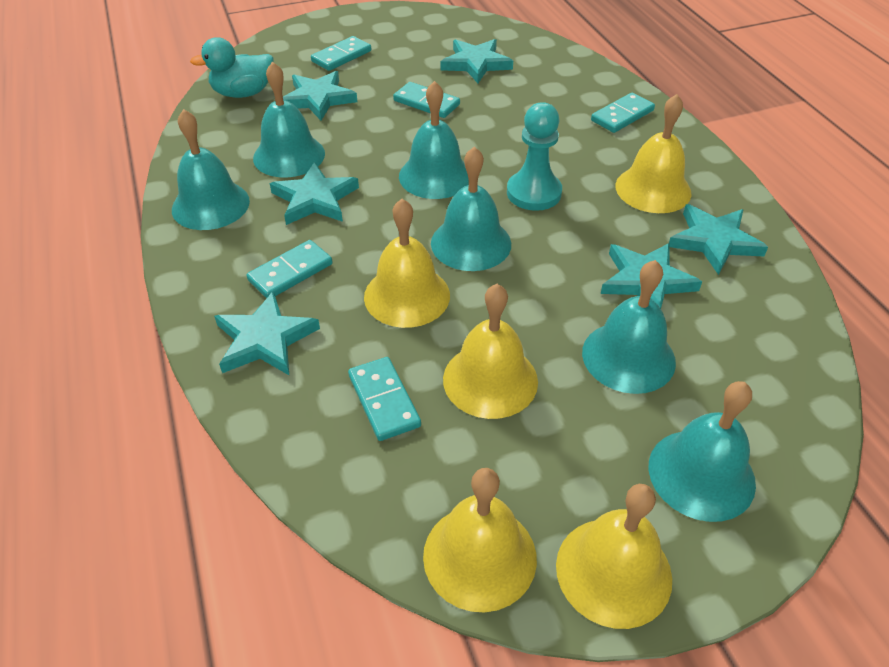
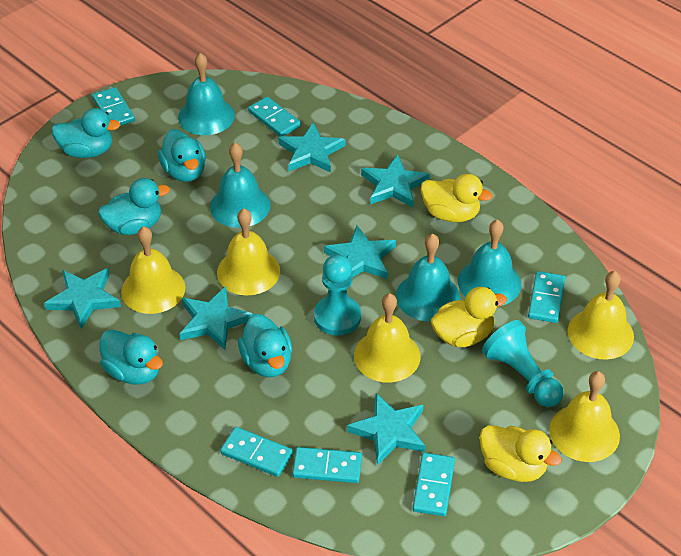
turquoise bell: [172,109,250,230] [253,62,325,178] [399,81,469,199] [431,146,511,271] [582,260,676,394] [649,381,756,522] = 6 -> [178,53,235,135] [210,142,270,228] [396,234,460,321] [458,219,521,305] = 4
turquoise domino: [246,240,332,298] [311,36,371,71] [348,357,421,441] [393,82,460,118] [591,93,655,133] = 5 -> [92,87,135,126] [220,427,293,477] [248,97,301,137] [292,447,362,483] [412,452,455,516] [528,271,565,323] = 6
turquoise duck: [190,37,274,98] = 1 -> [51,108,120,158] [98,178,170,235] [100,330,163,385] [158,129,206,182] [238,314,292,377] = 5
turquoise pawn: [507,102,562,211] = 1 -> [314,254,361,336] [482,320,564,407] = 2
yellow duck: none = 0 -> [421,174,492,222] [431,287,507,347] [479,425,562,482] = 3

